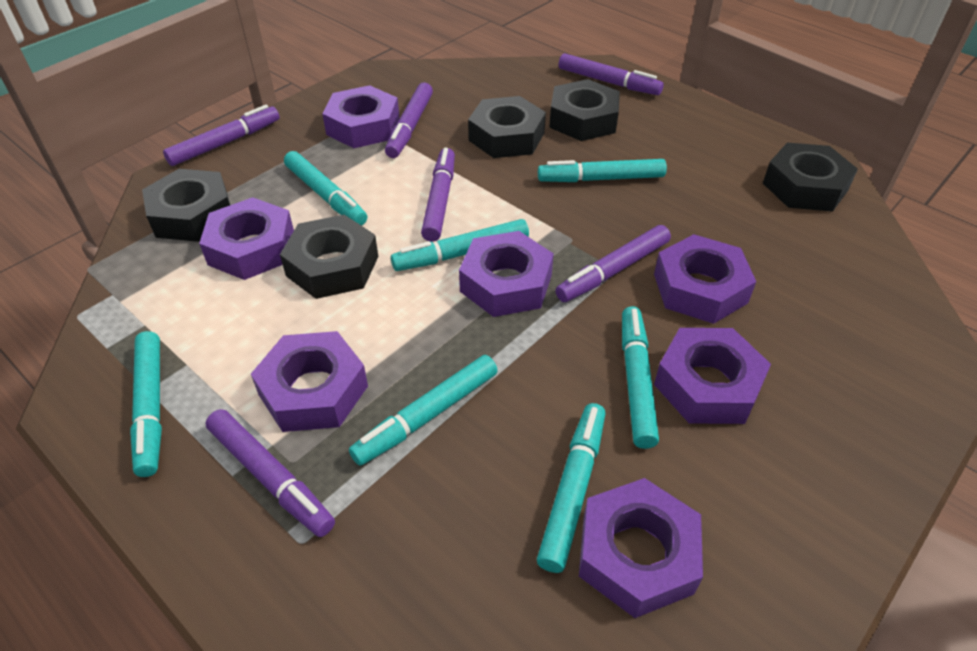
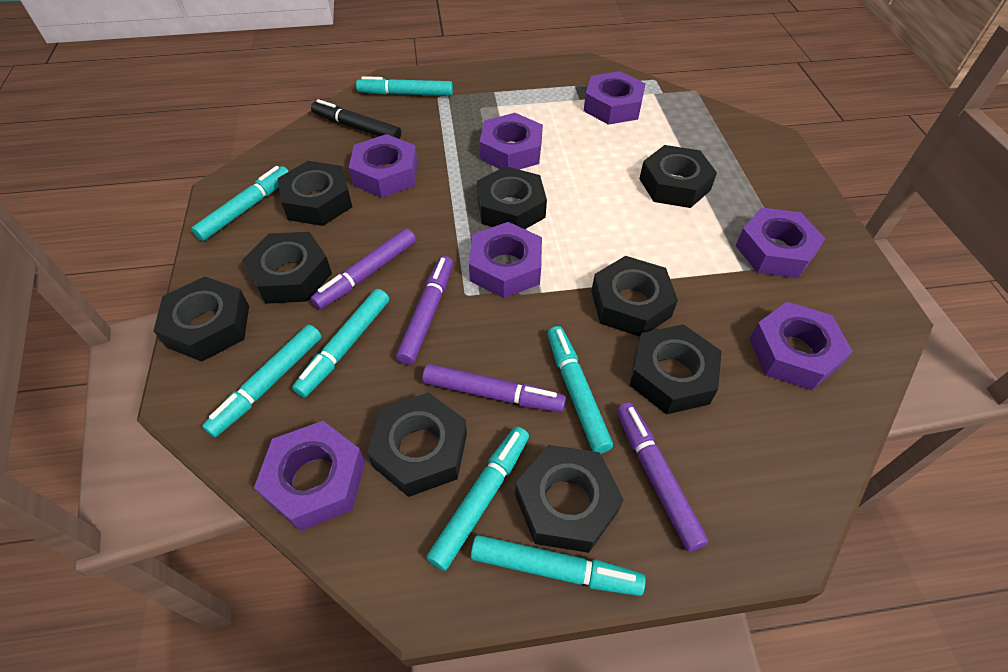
black marker: none = 0 -> [311,99,401,139] = 1
black nut: [142,169,230,242] [280,215,378,299] [468,96,546,158] [549,79,620,141] [763,143,858,212] = 5 -> [153,277,249,362] [242,232,332,304] [278,161,352,226] [367,392,467,497] [477,166,547,229] [515,445,624,553] [591,256,678,337] [629,324,722,414] [639,145,717,208] = 9
purple marker: [163,105,280,166] [206,409,335,537] [385,82,433,158] [421,148,455,242] [555,225,671,302] [558,53,664,95] = 6 -> [310,228,416,310] [396,256,453,365] [422,364,566,412] [617,402,709,552] = 4

